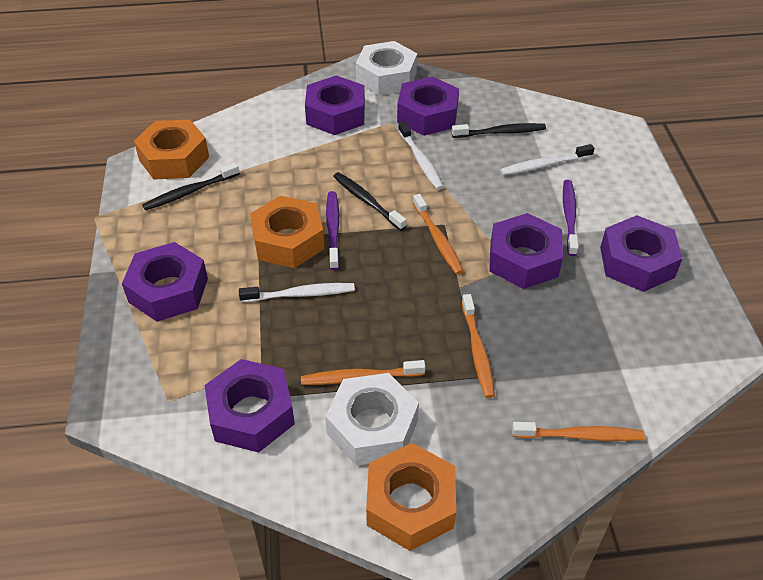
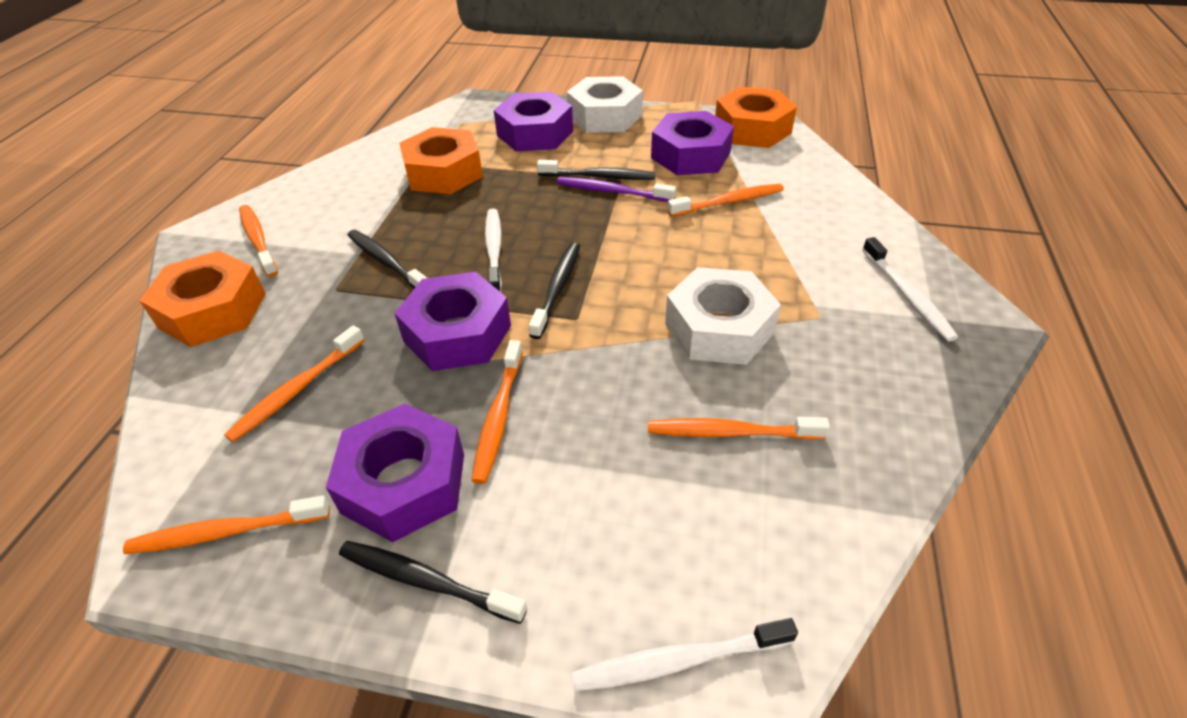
black toothbrush: [142,163,240,211] [333,172,406,231] [452,123,546,138] = 3 -> [339,541,527,624] [348,230,427,289] [529,243,580,339] [537,160,655,180] = 4
orange toothbrush: [301,360,426,385] [413,194,464,274] [462,294,495,398] [512,422,645,441] = 4 -> [123,496,330,554] [224,325,365,442] [239,205,278,277] [471,340,523,484] [648,417,830,440] [667,184,784,217] = 6
purple nut: [122,242,208,322] [204,359,295,452] [305,76,365,135] [397,76,459,136] [489,213,563,289] [600,215,683,292] = 6 -> [326,404,464,542] [394,272,511,371] [494,92,573,152] [651,111,734,175] = 4
purple toothbrush: [326,191,340,270] [563,180,578,256] = 2 -> [557,177,676,202] = 1

